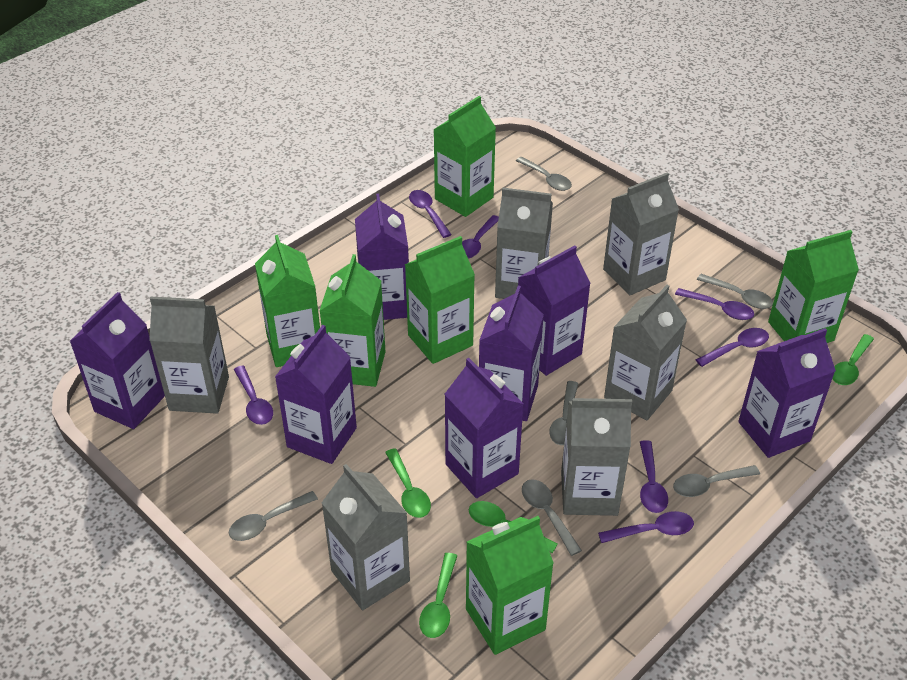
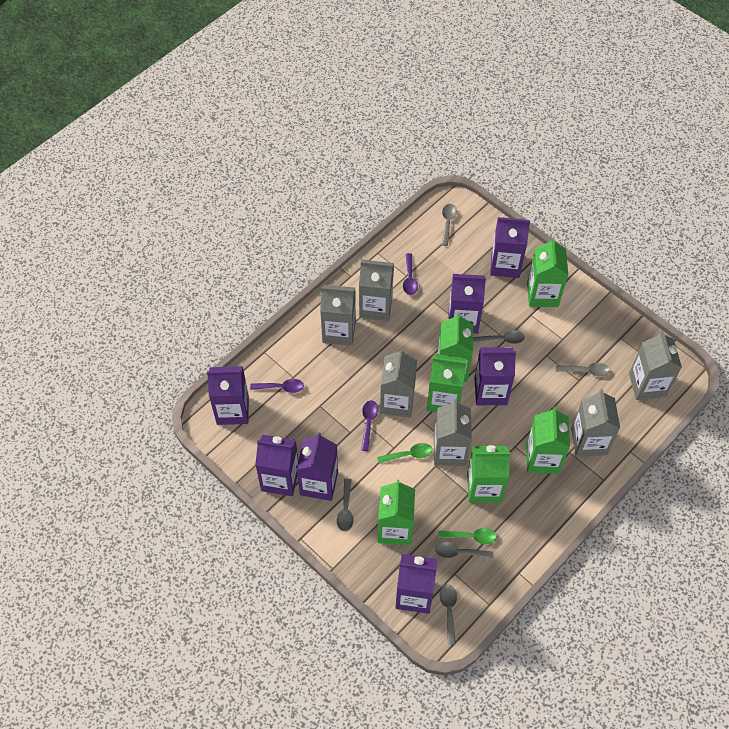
green spoon: [385,448,431,518] [419,553,457,638] [469,501,558,553] [832,334,874,385] = 4 -> [377,443,432,463] [439,528,497,544] = 2
purple spoon: [234,366,273,425] [409,190,452,238] [462,215,499,259] [598,511,694,543] [640,440,668,513] [675,288,754,320] [695,328,769,367] = 7 -> [250,379,304,393] [361,400,379,451] [403,253,418,295] = 3

